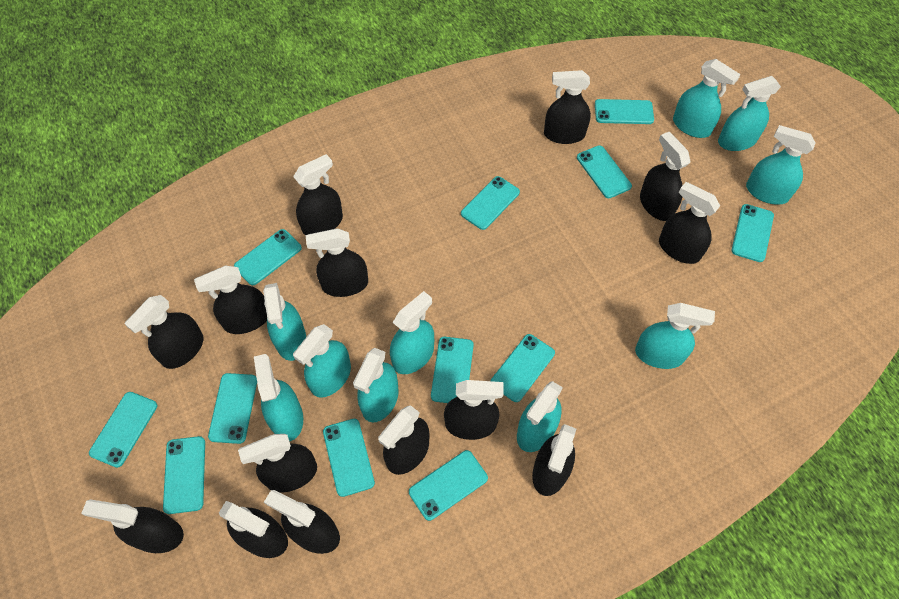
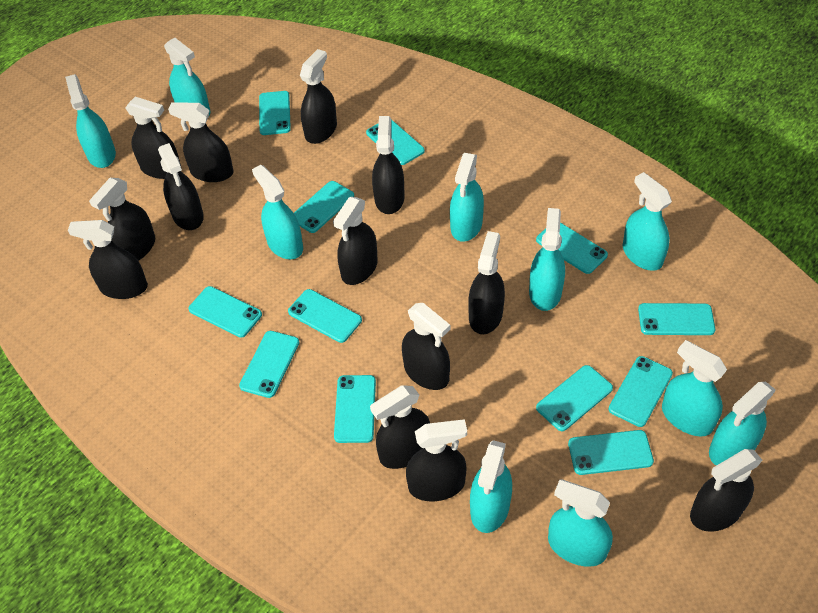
black spray bottle: [81,499,184,553] [124,295,203,369] [194,265,267,334] [219,501,288,558] [238,434,317,492] [264,490,340,554] [293,154,343,235] [306,228,368,297] [378,405,430,475] [444,380,504,440] [532,424,576,496] [544,70,591,144] [640,132,690,221] [659,182,720,264] = 14 -> [68,220,148,299] [89,178,155,261] [125,97,181,179] [158,143,204,230] [168,102,234,182] [300,49,337,144] [333,197,378,285] [370,385,430,469] [372,116,405,214] [402,303,450,390] [406,419,467,501] [468,231,505,334] [690,449,763,532] = 13

